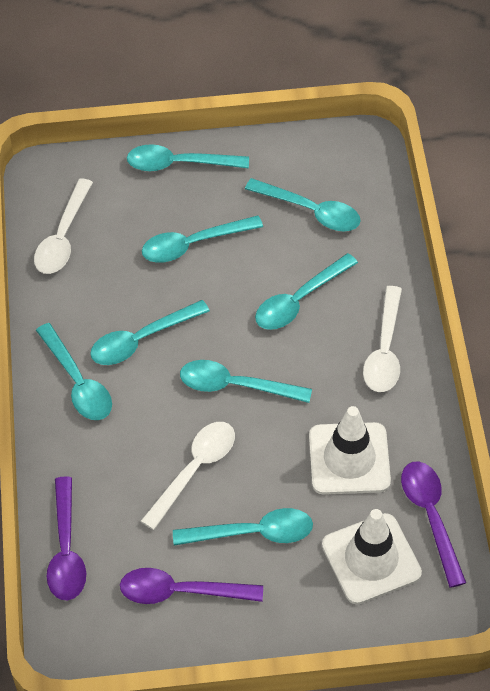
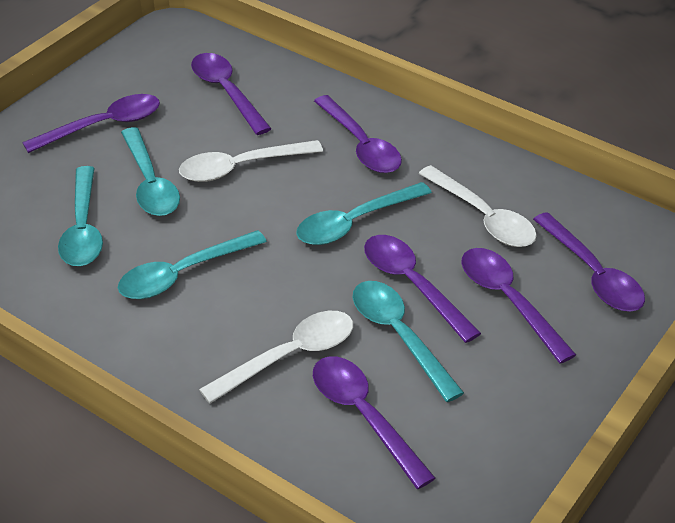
purple spoon: [47,476,86,601] [120,568,263,604] [401,461,466,588] = 3 -> [22,94,160,153] [191,53,272,135] [313,356,435,489] [314,95,402,173] [364,235,481,343] [462,248,576,364] [533,212,645,311] = 7
turquoise spoon: [36,323,112,420] [90,300,210,365] [127,144,249,171] [142,215,263,263] [173,508,313,546] [180,360,312,403] [245,178,361,231] [255,253,358,330] = 8 -> [58,166,103,266] [118,230,267,299] [121,127,180,216] [296,182,432,245] [353,281,464,402] = 5
white traffic cone: [309,406,391,495] [322,509,422,605] = 2 -> none = 0

